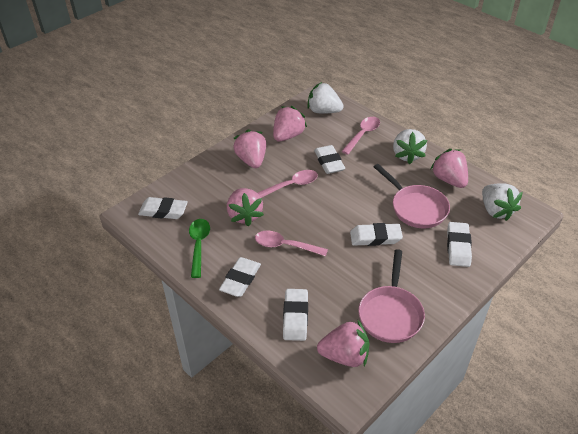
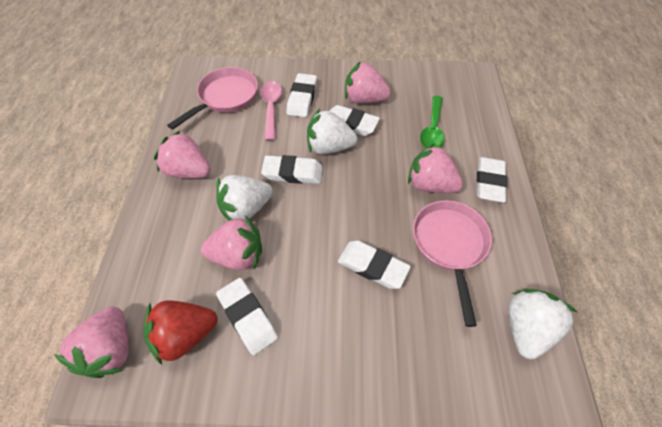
pink spoon: [255,231,328,256] [258,170,318,198] [341,117,380,155] = 3 -> [260,81,282,141] = 1
red strawberry: none = 0 -> [143,300,217,365] = 1

